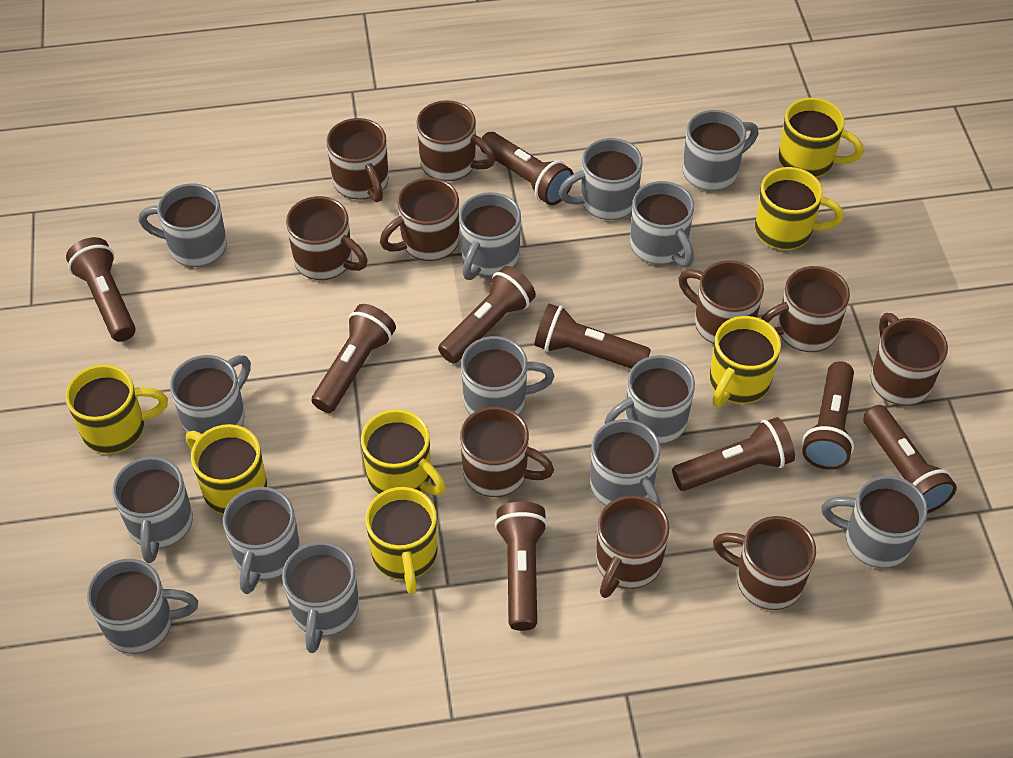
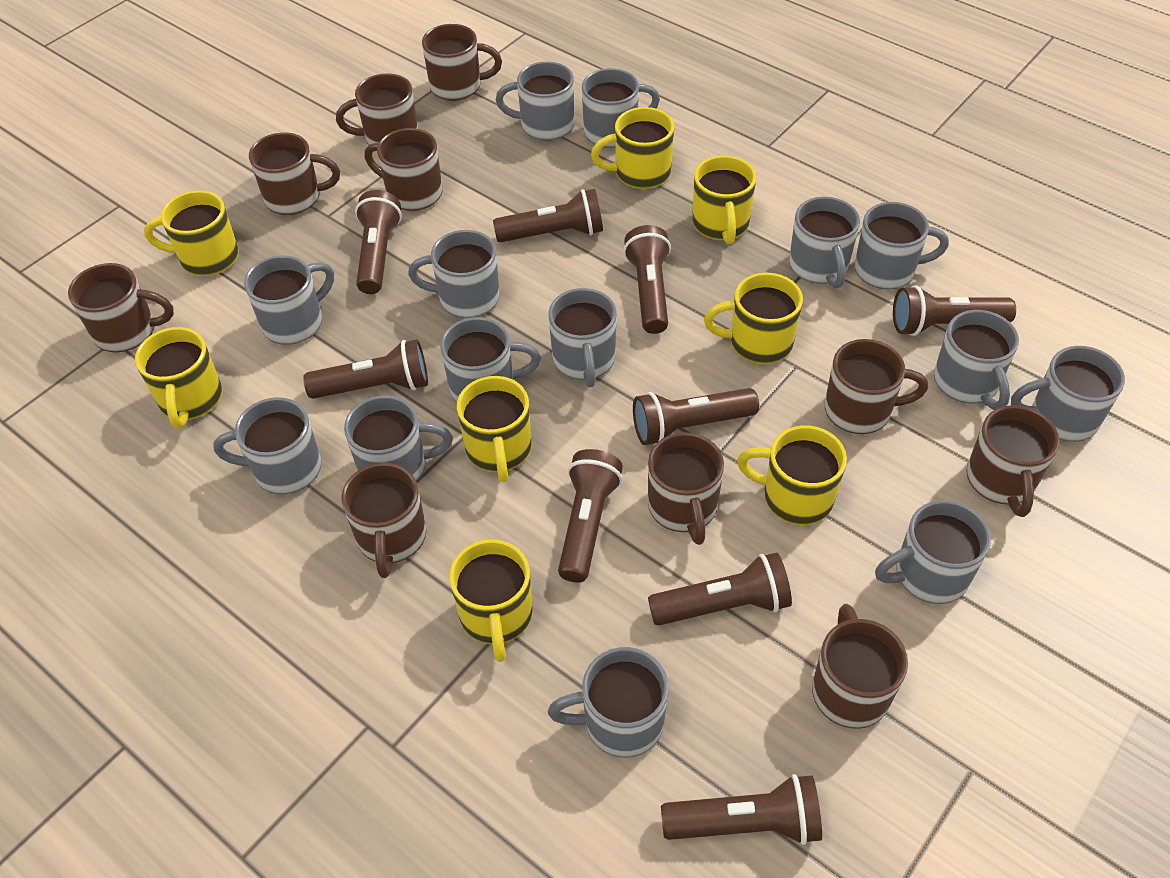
yellow mug: [65,364,168,454] [186,424,267,515] [361,409,446,495] [365,487,438,594] [709,316,781,407] [755,167,844,250] [778,98,864,178] = 7 -> [135,327,222,429] [144,190,239,276] [449,539,533,662] [457,376,532,483] [591,107,674,189] [692,156,756,244] [704,273,803,364] [737,425,847,525] = 8

